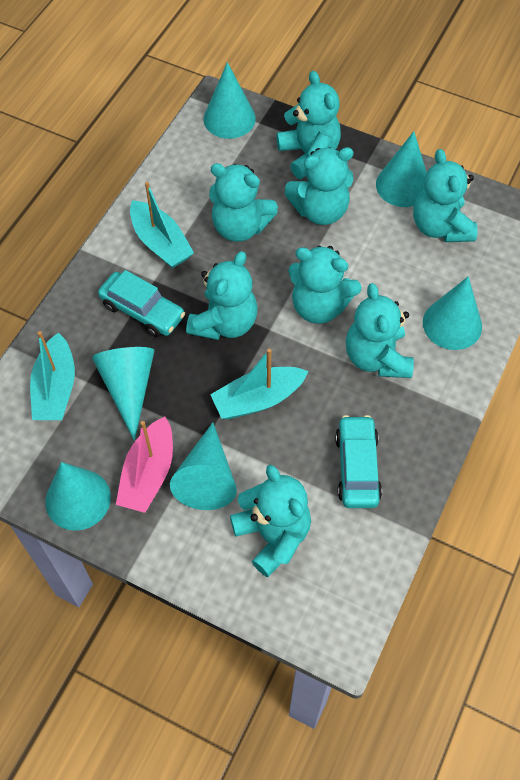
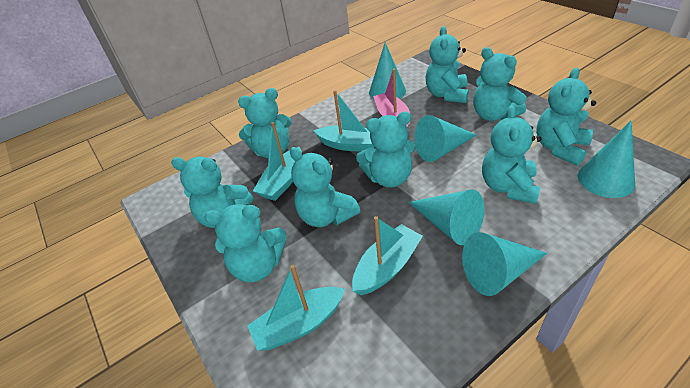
turquoise boat: [30,331,75,420] [130,182,194,268] [210,349,308,419] = 3 -> [247,265,345,351] [253,122,302,201] [313,90,374,151] [352,216,423,295] = 4
turquoise car: [98,270,185,337] [335,415,382,508] = 2 -> none = 0
turquoise cone: [45,462,111,531] [92,347,154,441] [170,422,237,510] [203,62,256,139] [376,131,427,207] [423,276,482,350] = 6 -> [369,42,406,99] [408,189,484,245] [414,115,476,162] [462,232,547,296] [578,120,635,198] = 5
turquoise teddy bear: [186,251,258,340] [209,163,278,242] [230,465,311,577] [276,71,341,179] [285,147,354,225] [288,246,362,324] [346,283,414,378] [413,149,478,242] = 8 -> [171,157,253,228] [204,204,286,282] [238,88,292,158] [290,147,360,227] [356,111,416,188] [425,26,469,103] [473,47,527,121] [482,105,542,204] [536,68,596,166] = 9

